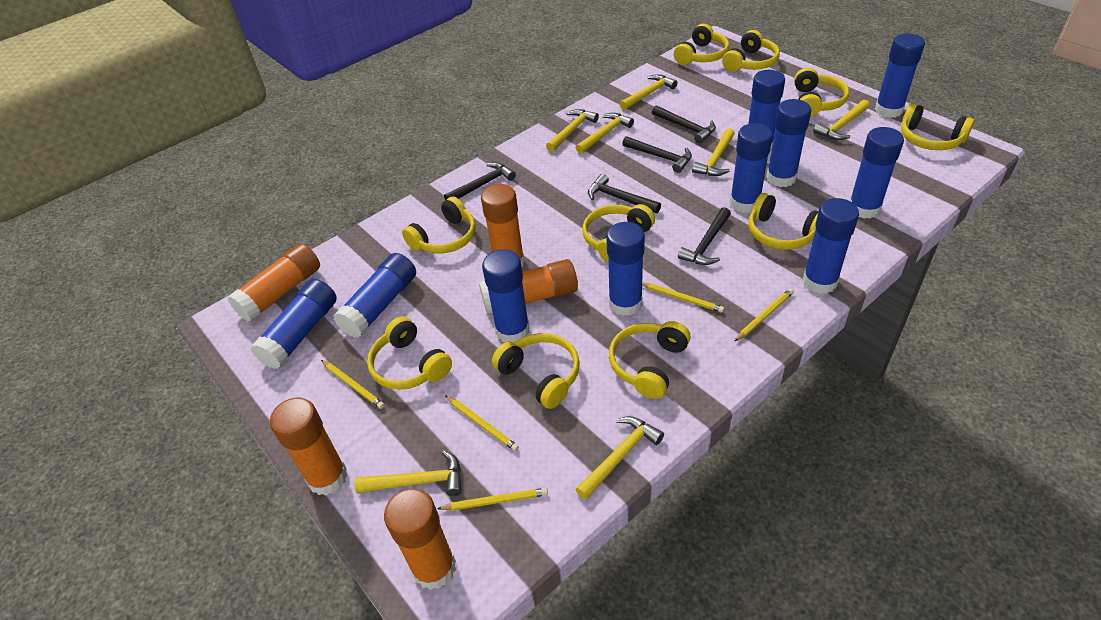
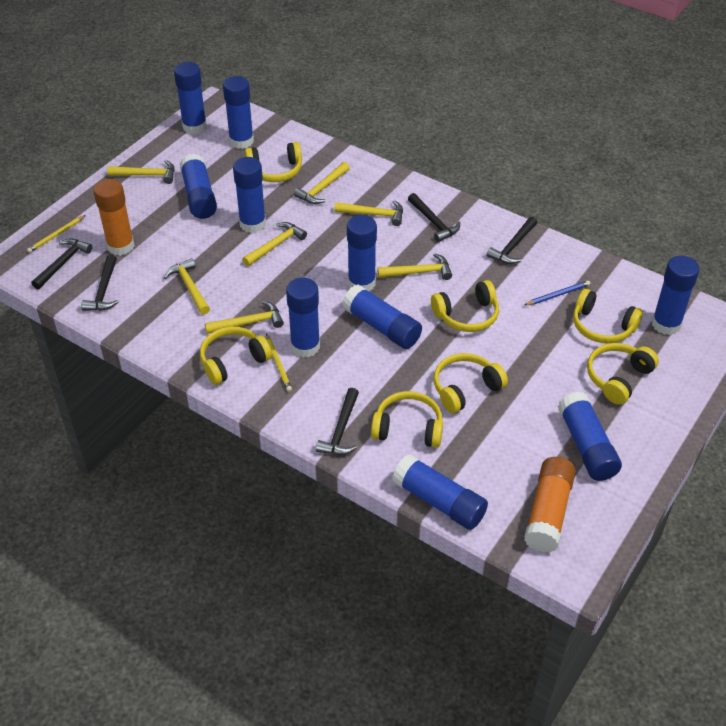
blue pencil: none = 0 -> [525,281,590,305] = 1
orange glue stick: [228,243,320,322] [270,398,348,495] [384,489,456,590] [479,259,578,314] [481,184,525,267] = 5 -> [93,179,135,256] [524,457,576,552] = 2
yellow headphones: [367,317,452,390] [402,197,476,254] [492,333,580,409] [582,204,655,262] [609,321,691,399] [674,24,729,65] [722,30,780,72] [749,193,818,250] [794,68,849,117] [901,104,974,150] = 10 -> [200,326,272,385] [245,142,302,182] [371,391,443,448] [431,280,499,332] [434,353,508,413] [573,289,643,344] [587,343,659,405] = 7
yellow pencil: [321,360,385,409] [437,488,548,511] [445,395,519,451] [642,282,724,313] [734,288,794,342] = 5 -> [27,215,86,253] [266,334,292,392] = 2

